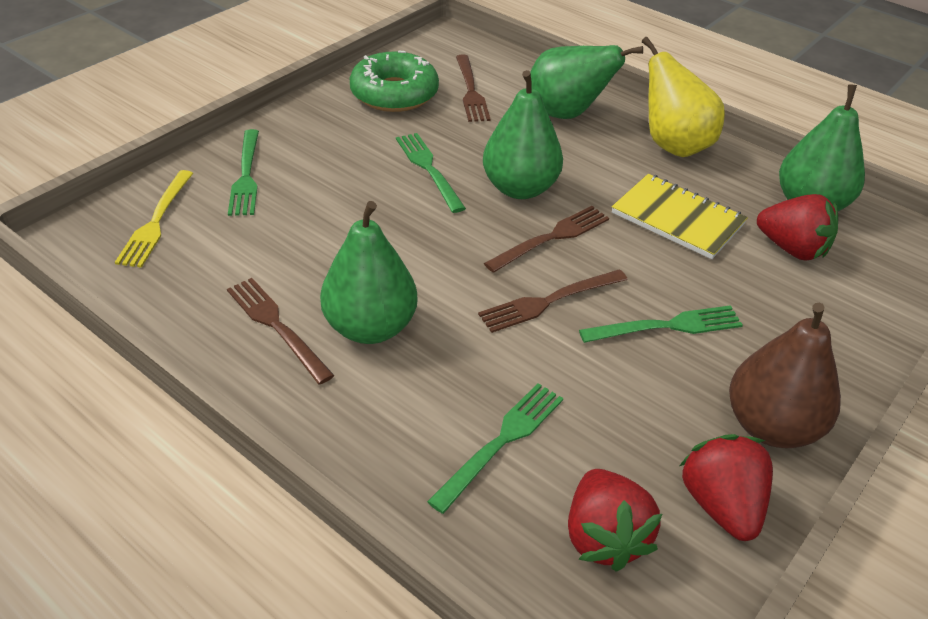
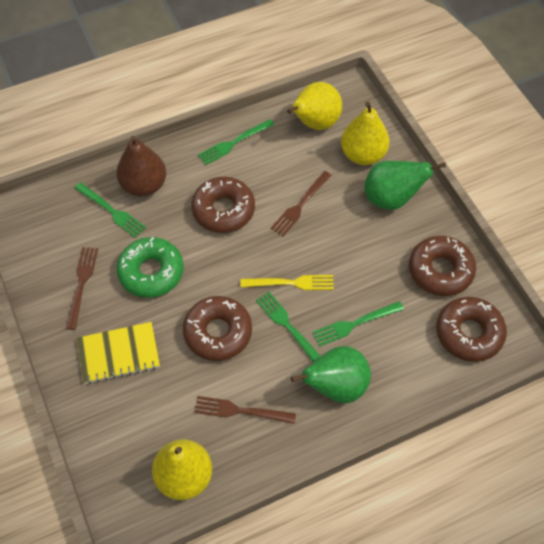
brown donut: none = 0 -> [183,296,252,361] [191,177,255,233] [409,236,476,296] [436,297,507,362] = 4
brown fork: [227,278,335,385] [456,55,491,122] [478,269,628,333] [484,206,609,273] = 4 -> [66,247,98,330] [194,396,296,424] [271,171,332,236] = 3
green pear: [320,201,418,344] [483,70,563,199] [530,45,643,119] [779,85,865,211] = 4 -> [291,346,371,403] [364,161,446,210] = 2
red strawberry: [568,469,662,572] [680,434,773,541] [757,194,838,261] = 3 -> none = 0
yellow pear: [642,37,725,157] = 1 -> [152,439,212,500] [287,82,342,130] [341,101,390,165] = 3

